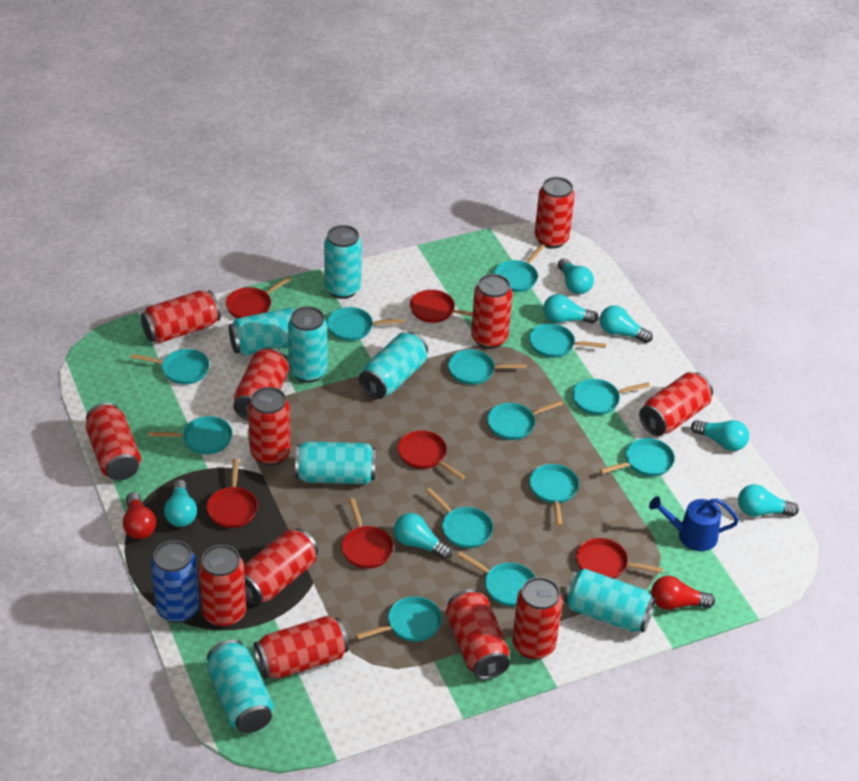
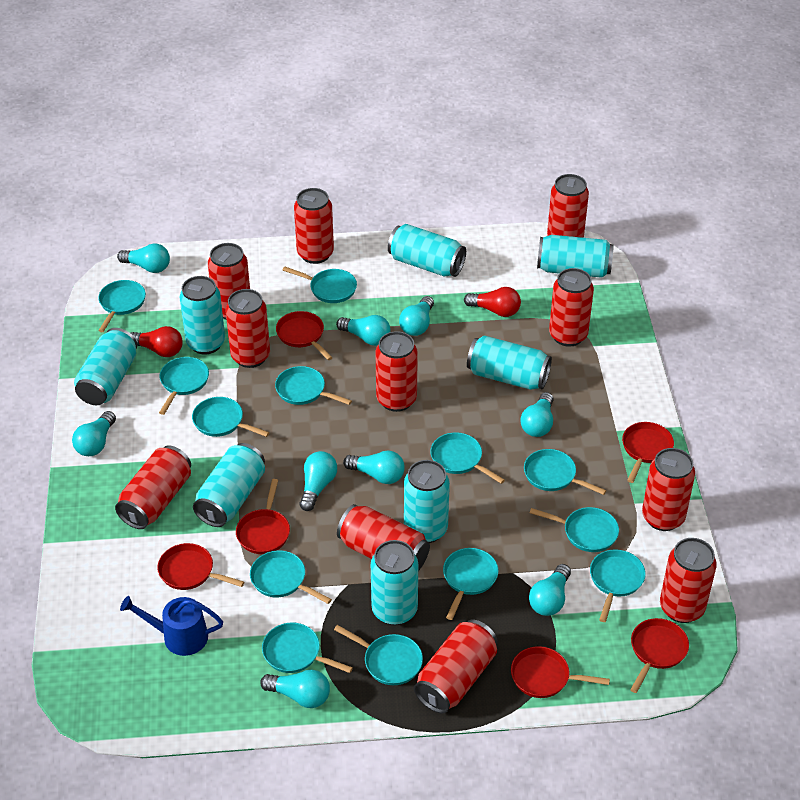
blue can: [151,540,200,623] = 1 -> none = 0
red can: [86,403,141,481] [141,290,221,343] [199,544,246,627] [233,347,289,421] [244,528,318,606] [248,387,291,466] [254,615,349,679] [446,589,510,680] [471,274,513,349] [512,577,563,660] [535,177,575,249] [639,372,713,436] = 12 -> [115,445,191,529] [208,243,250,320] [226,289,270,368] [294,188,334,264] [337,504,430,571] [375,331,418,412] [414,620,498,714] [547,174,589,238] [549,268,594,347] [642,448,695,531] [660,538,717,623] = 11
turquoise can: [207,640,274,733] [229,307,296,356] [288,306,327,383] [295,441,376,484] [324,225,362,299] [359,332,428,399] [564,568,656,632] = 7 -> [74,328,137,405] [180,276,225,354] [193,443,265,527] [371,540,418,625] [388,224,466,277] [404,460,450,543] [467,335,552,390] [537,235,614,278] = 8
turquoise light bulb: [164,480,197,527] [394,513,452,559] [543,294,598,323] [558,258,594,294] [600,305,653,343] [691,420,749,451] [738,484,799,517] = 7 -> [72,411,116,456] [117,243,170,273] [260,669,330,708] [300,451,337,511] [336,315,391,346] [343,451,405,484] [399,296,434,336] [521,392,554,437] [529,564,571,616] = 9

